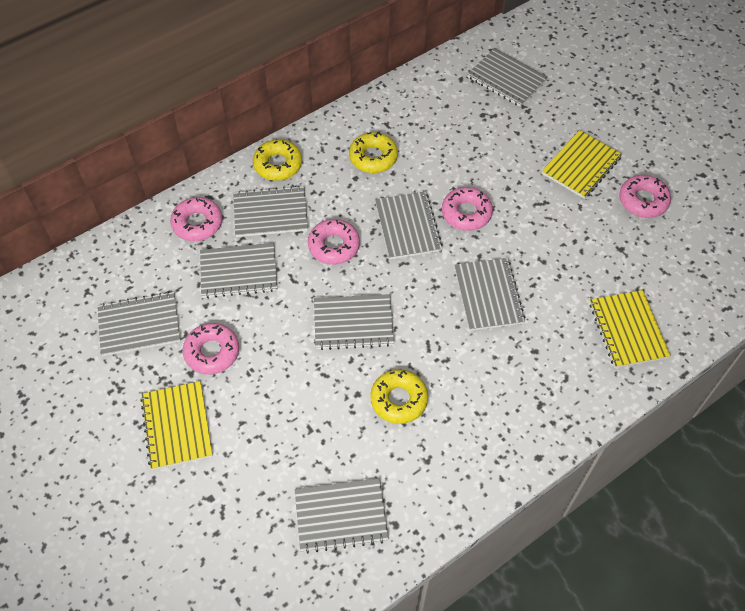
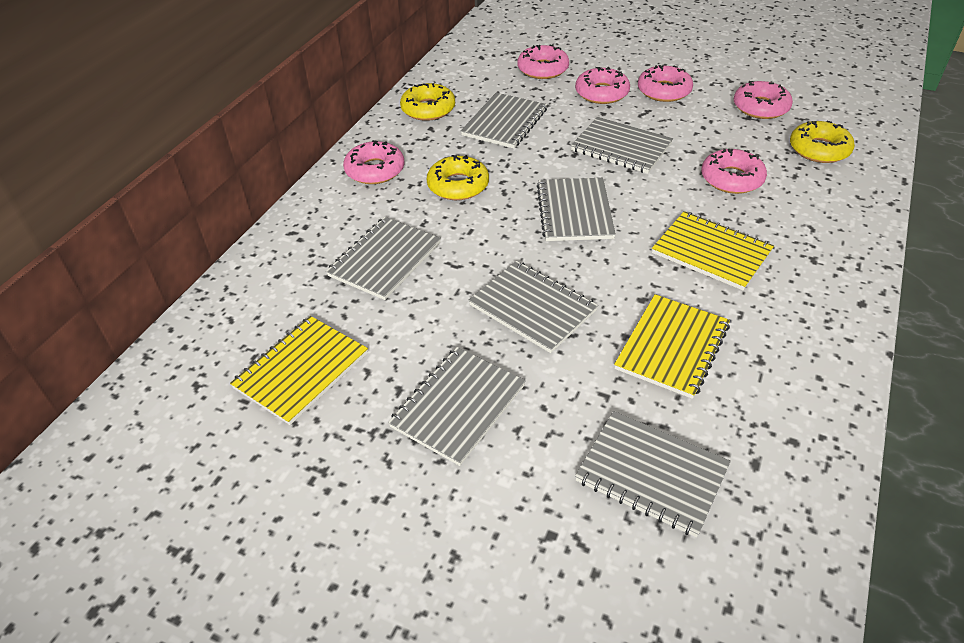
grey notebook: [97,292,180,356] [200,243,277,298] [233,186,308,237] [295,478,389,553] [314,294,394,350] [375,191,443,259] [454,258,525,331] [468,48,548,107] = 8 -> [326,217,441,300] [388,347,526,466] [461,92,547,148] [469,261,598,353] [537,178,616,241] [571,117,673,174] [575,411,731,537] = 7
pink donut: [170,197,222,241] [183,323,239,375] [308,219,360,264] [442,187,493,231] [619,175,671,218] = 5 -> [343,140,404,184] [517,45,569,79] [575,67,630,104] [638,65,693,102] [701,148,767,194] [734,81,793,119] = 6

